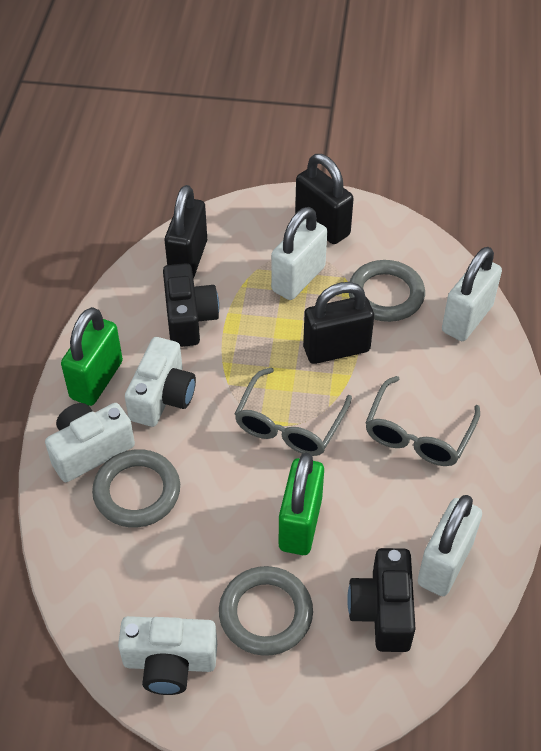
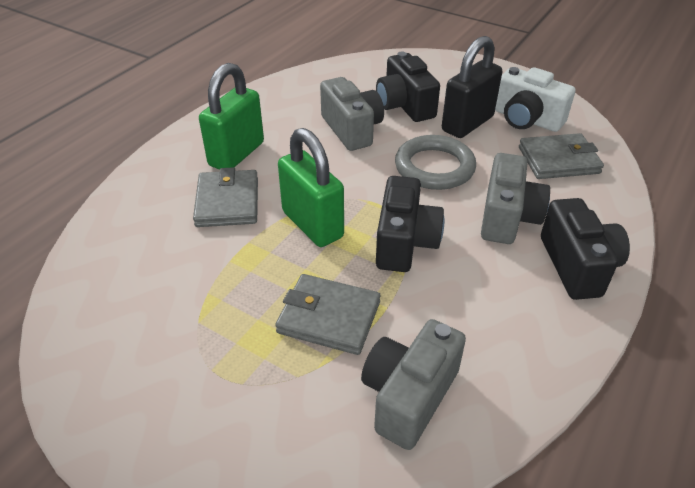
black camera: [163,263,219,347] [347,548,416,652] = 2 -> [376,52,440,122] [376,176,444,272] [541,198,630,300] = 3
black padlock: [165,185,207,278] [295,154,354,244] [303,282,374,364] = 3 -> [442,36,502,138] = 1
grey camera: none = 0 -> [320,77,384,151] [361,319,466,450] [481,153,550,244] = 3
grey glasses: [235,367,352,456] [365,376,480,466] = 2 -> none = 0
grey ring: [92,449,180,527] [219,566,313,656] [349,260,425,322] = 3 -> [395,135,476,190] = 1
grey wallet: none = 0 -> [193,167,258,227] [275,274,380,355] [519,133,604,179] = 3
white camera: [45,403,135,482] [118,616,217,695] [125,337,196,427] = 3 -> [495,67,576,132] = 1
white padlock: [271,207,327,300] [418,495,482,596] [442,247,502,341] = 3 -> none = 0

